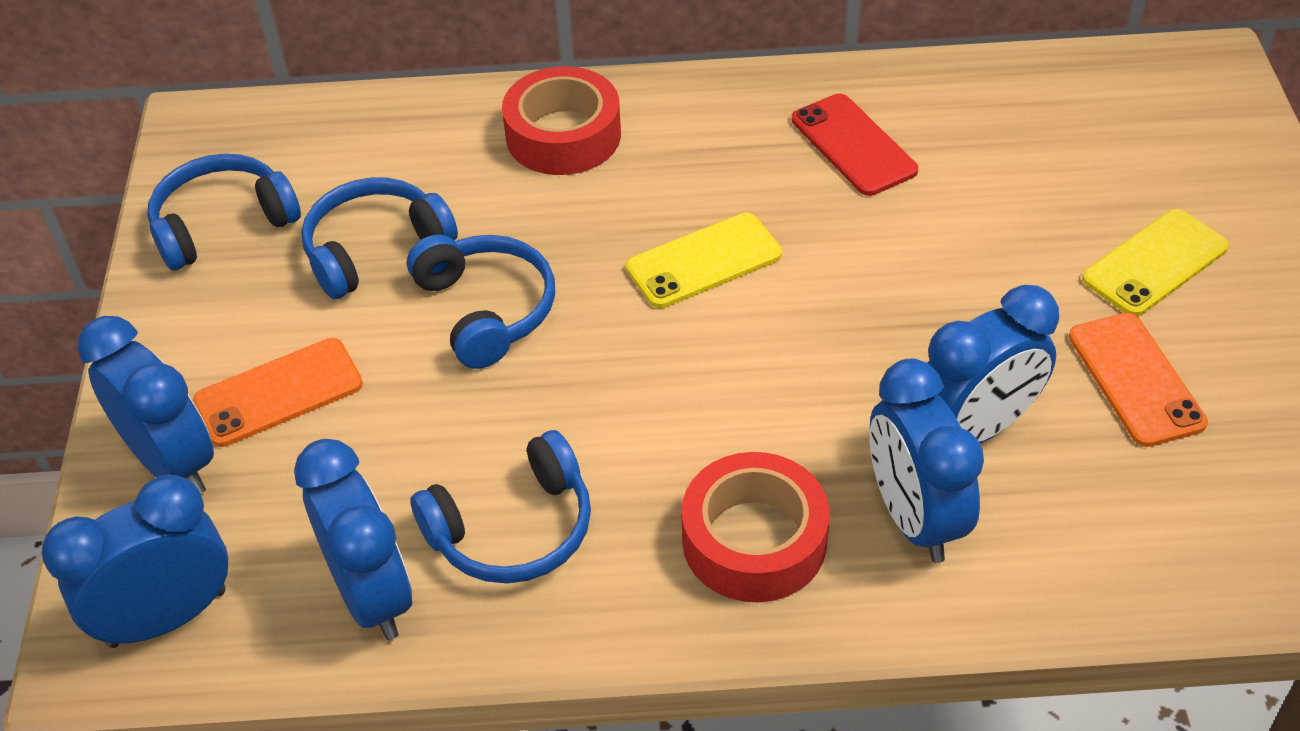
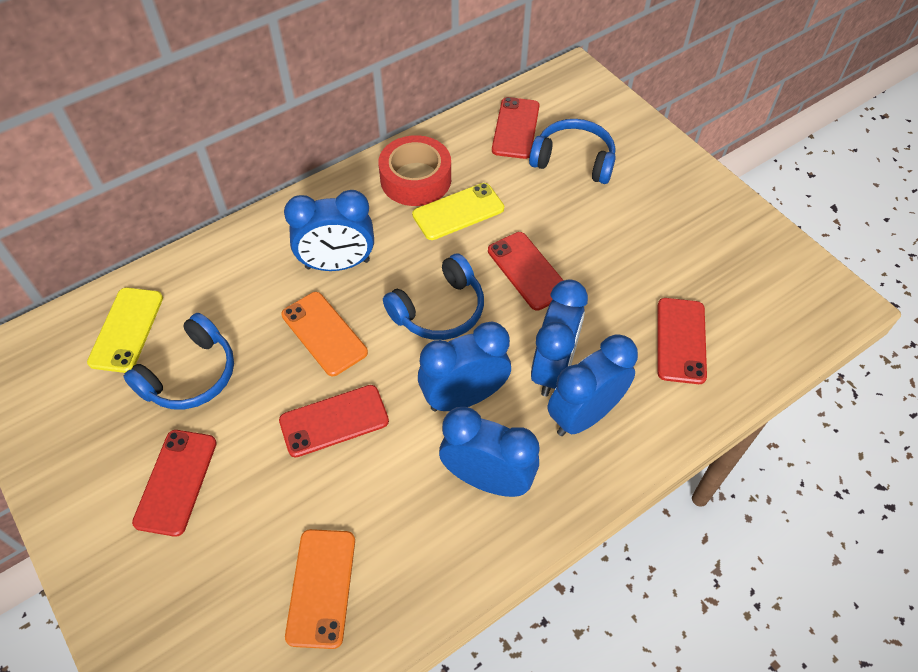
blue headphones: [147,154,301,270] [301,178,458,299] [407,234,555,369] [411,430,591,584] = 4 -> [123,313,234,409] [383,253,484,340] [529,119,616,184] = 3
red phone: [792,93,918,196] = 1 -> [132,430,217,537] [279,385,389,458] [488,232,564,310] [492,97,539,159] [657,298,707,384] = 5
red tape: [502,66,621,175] [682,452,830,602] = 2 -> [378,135,451,206] = 1

